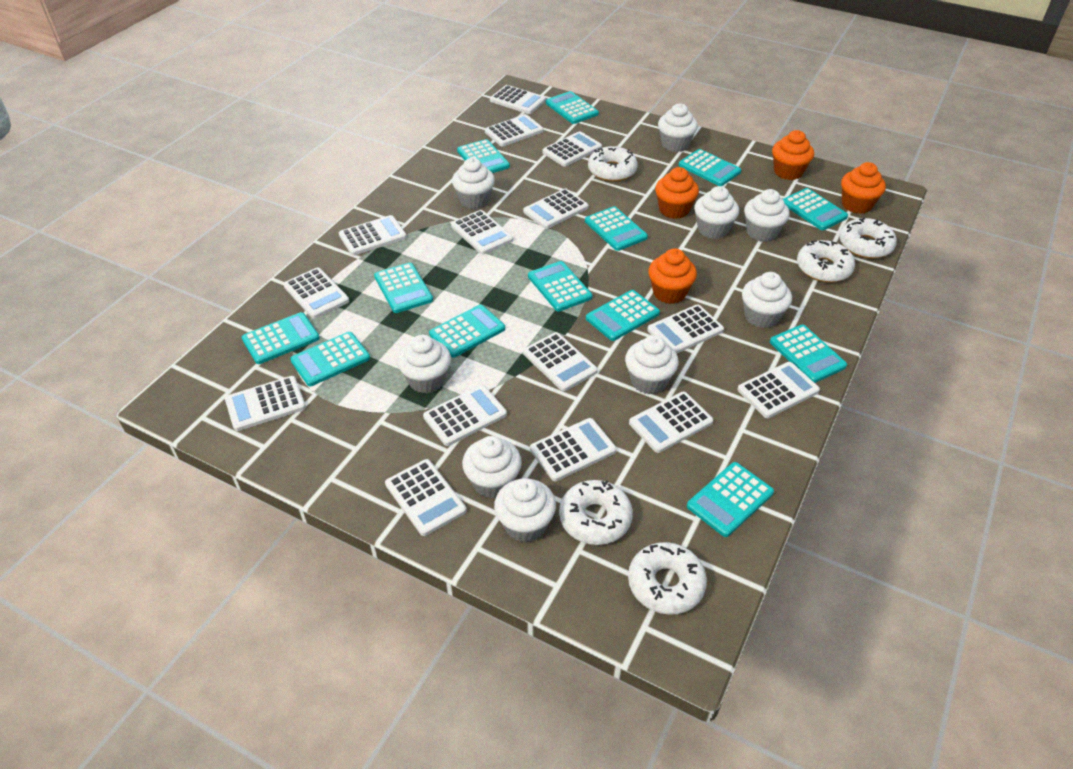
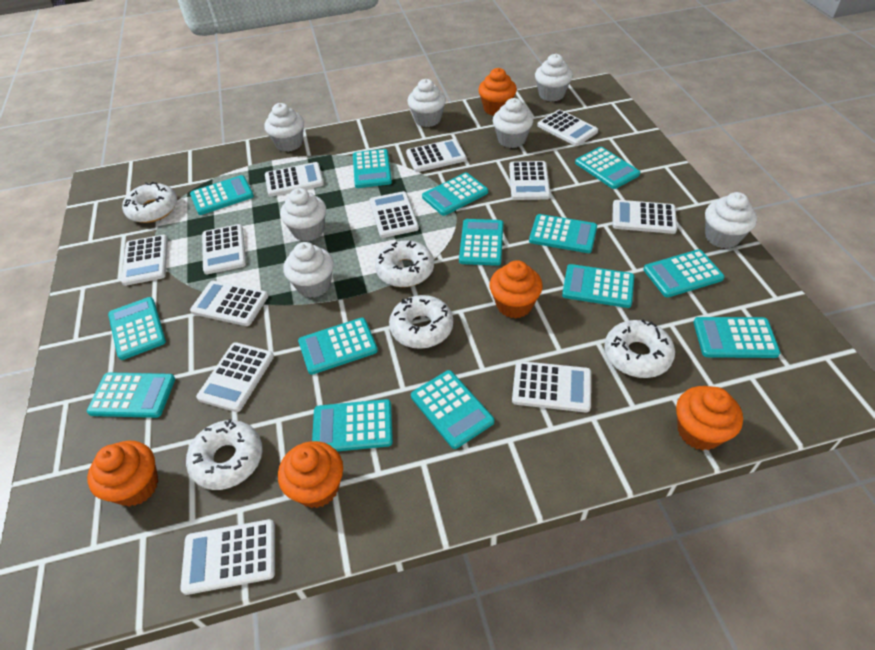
orange cupcake: [649,248,697,304] [655,167,699,219] [772,130,814,180] [841,162,886,214] = 4 -> [87,441,159,507] [278,441,343,508] [478,68,517,116] [489,260,543,319] [676,386,743,450] = 5
turquoise calculator: [242,312,320,364] [290,332,370,386] [374,263,433,313] [429,305,505,358] [457,139,510,173] [528,261,592,311] [546,91,599,124] [585,206,648,251] [586,290,660,341] [678,149,741,186] [687,462,774,537] [770,325,847,383] [783,188,848,230] = 13 -> [87,372,175,418] [108,297,166,360] [190,175,254,215] [298,318,378,375] [312,399,393,451] [353,149,392,188] [411,370,494,449] [422,172,488,216] [459,219,503,266] [529,214,597,253] [562,264,634,308] [575,147,640,189] [643,249,725,297] [694,317,780,358] = 14
white calculator: [225,376,306,431] [283,268,349,319] [339,215,407,255] [385,459,466,536] [423,385,507,446] [451,210,513,255] [485,114,544,147] [490,85,546,114] [523,188,589,229] [523,332,598,391] [530,418,616,481] [542,131,602,167] [629,392,713,453] [647,304,724,353] [737,362,820,418] = 15 -> [121,235,168,286] [180,519,275,595] [190,281,268,326] [196,342,274,412] [202,224,246,274] [265,162,324,197] [370,191,419,238] [406,139,467,172] [509,161,550,200] [512,361,591,412] [537,110,598,146] [612,200,677,234] = 12
white cupcake: [397,335,451,393] [452,158,495,209] [462,436,522,498] [494,478,556,542] [625,335,679,394] [658,103,698,152] [694,186,739,239] [742,272,792,328] [744,189,790,242] = 9 -> [264,103,304,152] [280,188,326,241] [283,242,334,298] [408,79,446,127] [493,98,533,148] [535,54,573,101] [705,192,757,248] = 7

